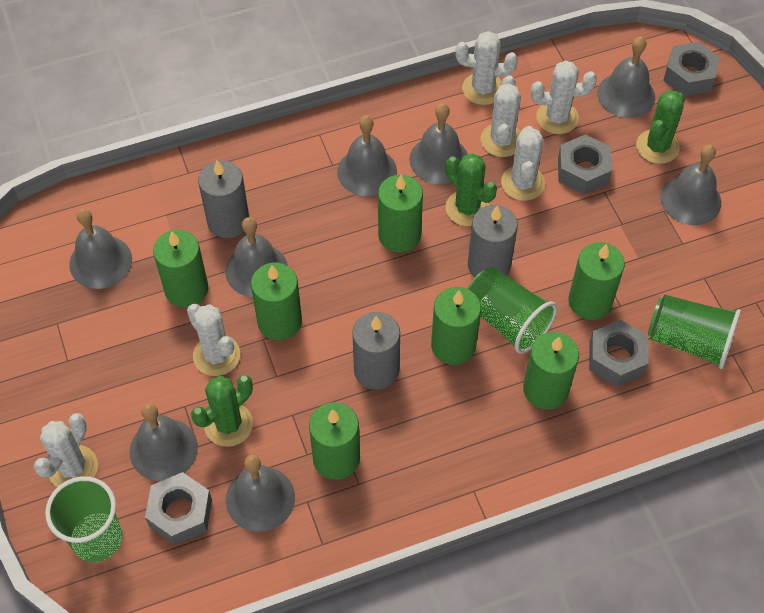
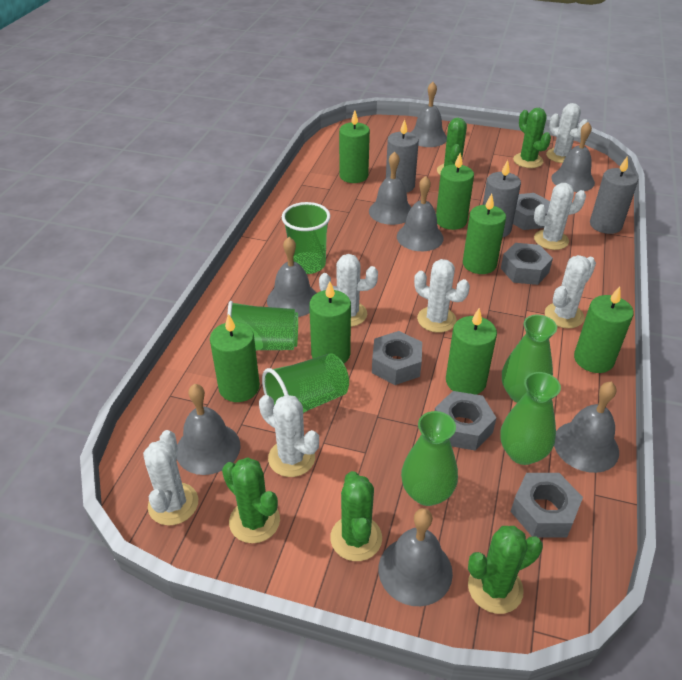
green cactus: [191,375,253,447] [445,153,497,226] [636,90,685,164] = 3 -> [222,457,280,543] [330,471,382,561] [437,118,467,175] [468,526,543,614] [513,108,551,168] = 5
green vase: none = 0 -> [401,411,458,506] [500,372,561,465] [502,315,557,403] = 3
grey nut: [145,472,212,545] [558,134,612,194] [589,320,649,386] [663,42,720,96] = 4 -> [372,331,422,385] [435,391,496,451] [501,243,553,285] [511,473,583,538] [513,193,550,230] = 5
white cactus: [33,413,98,487] [187,304,240,376] [455,31,518,105] [481,75,521,157] [501,126,545,201] [531,60,597,134] = 6 -> [143,430,198,526] [259,395,319,477] [319,254,378,327] [414,259,470,333] [534,183,586,250] [545,255,596,328] [546,103,588,163] = 7

